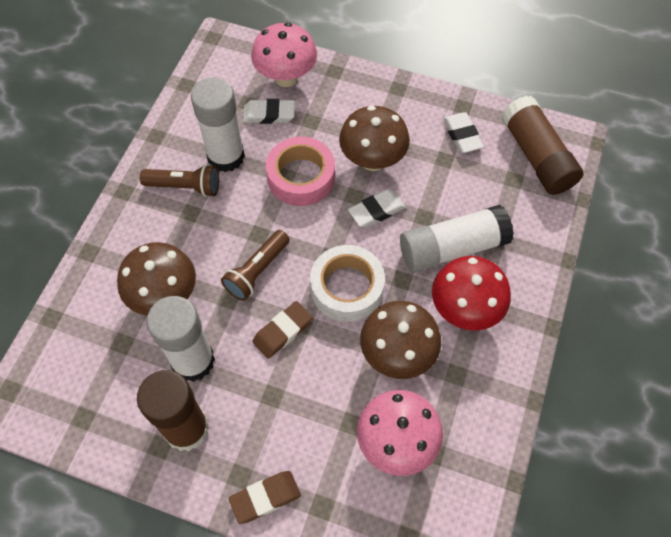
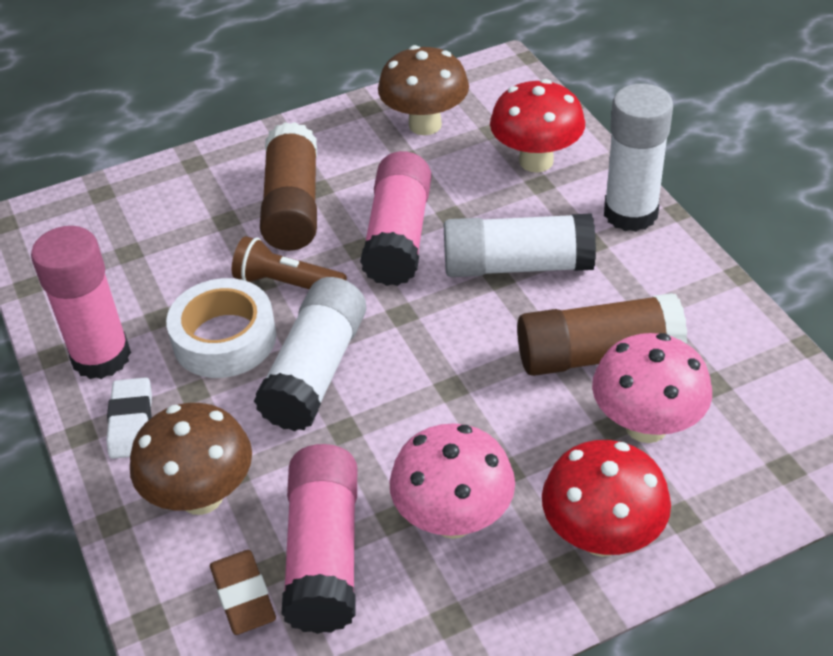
brown eraser: [229,471,301,524] [252,301,313,359] = 2 -> [210,550,276,635] = 1
brown flashlight: [140,164,219,197] [221,230,290,301] = 2 -> [232,236,347,289] = 1
brown mushroom: [117,242,196,316] [339,106,410,171] [360,301,441,379] = 3 -> [130,403,252,515] [378,45,469,135] = 2
pink glue stick: none = 0 -> [31,226,131,379] [282,444,357,634] [360,151,431,286] = 3
pink tape: [266,137,335,206] = 1 -> none = 0
red mushroom: [432,256,511,331] = 1 -> [490,79,585,172] [542,440,671,557] = 2
white eraser: [243,99,295,124] [348,189,406,228] [443,112,484,153] = 3 -> [106,377,152,459] = 1

